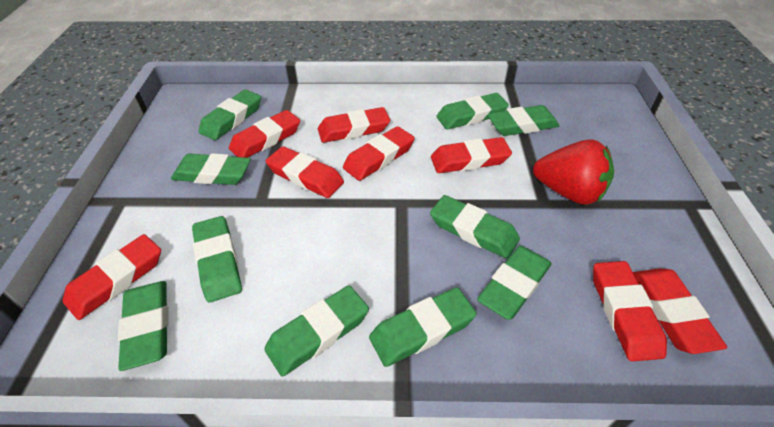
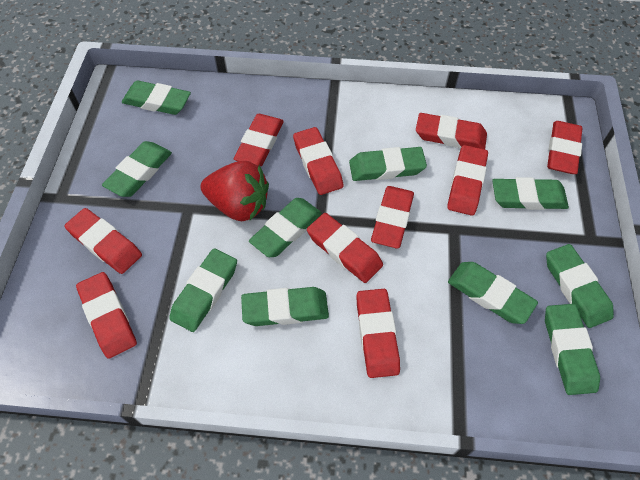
red eraser: [63,234,161,320] [229,110,300,158] [266,146,344,198] [318,107,390,143] [343,126,415,181] [431,137,512,173] [593,261,667,361] [633,268,727,354] = 8 -> [64,208,142,274] [76,272,137,359] [234,114,284,166] [293,127,343,195] [307,213,383,283] [356,289,400,378] [371,186,414,249] [416,113,487,149] [447,145,488,216] [547,121,582,174] = 10

